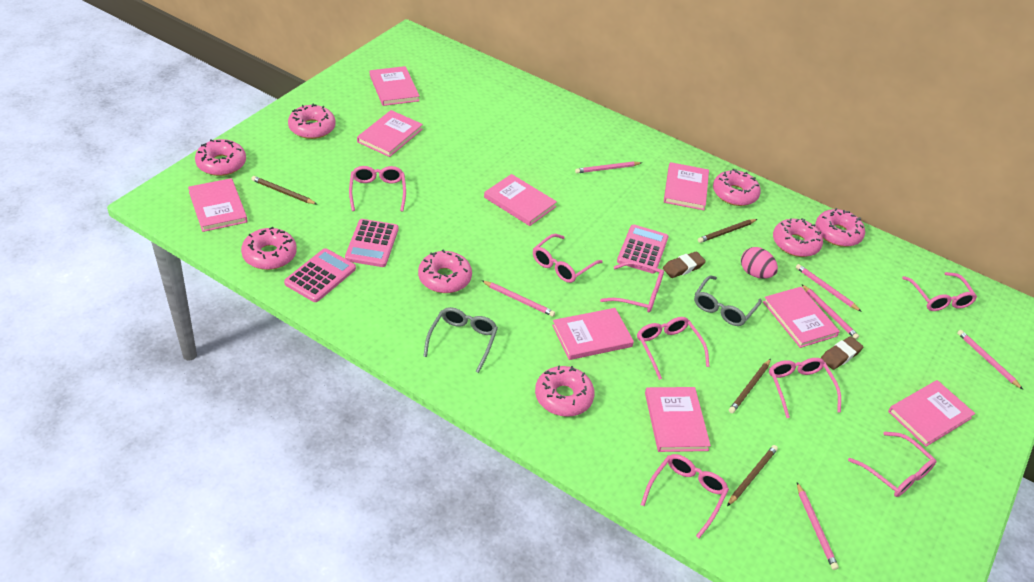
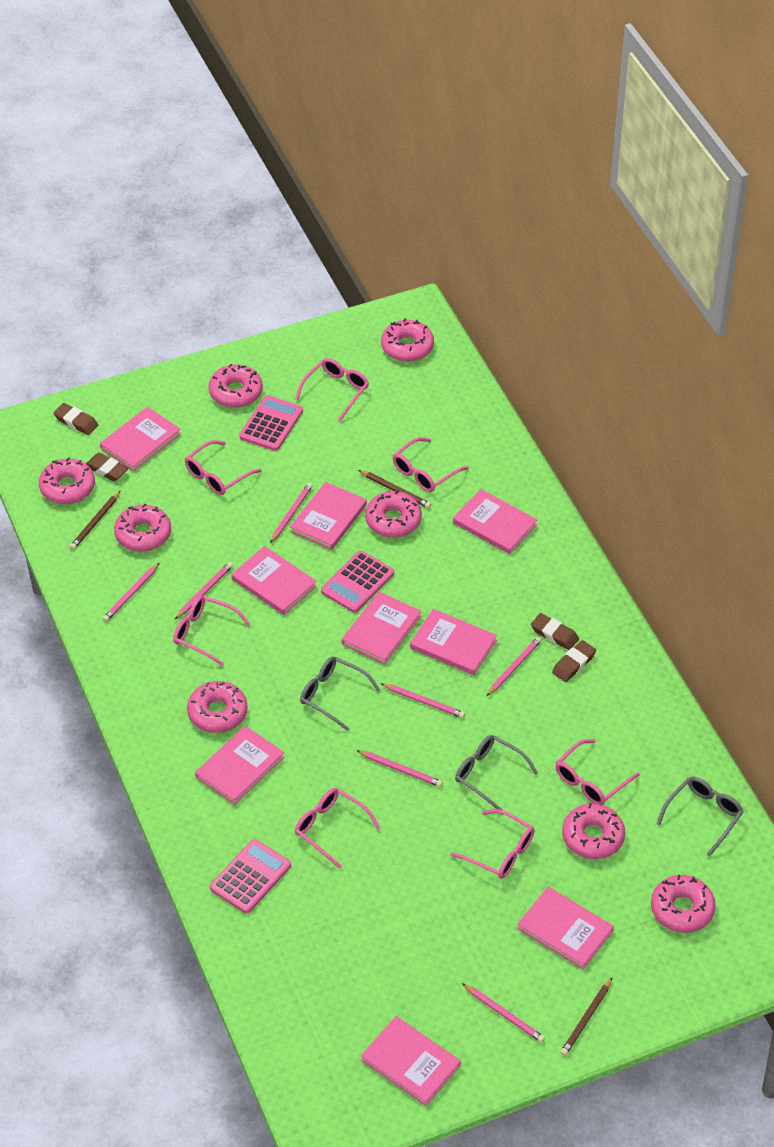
brown eraser: [663,251,706,278] [821,336,863,370] = 2 -> [54,403,98,435] [86,453,129,481] [531,613,579,650] [552,640,596,682] = 4
brown pencil: [251,176,317,204] [698,219,757,243] [727,445,778,506] [729,359,771,413] = 4 -> [70,491,120,550] [359,470,431,508] [560,978,612,1056] = 3
grey glasses: [423,307,498,373] [694,275,762,326] = 2 -> [300,656,380,731] [455,735,538,810] [657,777,744,857] = 3
pink egg: [741,247,778,279] = 1 -> none = 0
pink glasses: [349,166,406,212] [533,234,603,283] [600,261,664,312] [637,317,710,380] [641,454,729,538] [769,358,841,418] [848,431,937,497] [902,272,977,311] = 8 -> [173,596,251,666] [185,440,262,495] [295,358,369,421] [295,788,381,869] [393,437,469,492] [451,809,535,879] [556,739,640,805] = 7
pink pencil: [481,280,555,317] [575,161,642,173] [796,264,862,312] [797,482,839,570] [802,284,859,339] [957,330,1023,390] = 6 -> [103,563,159,622] [175,562,233,619] [270,483,313,543] [356,750,443,787] [380,683,465,718] [462,983,545,1043] [487,637,542,696] = 7

